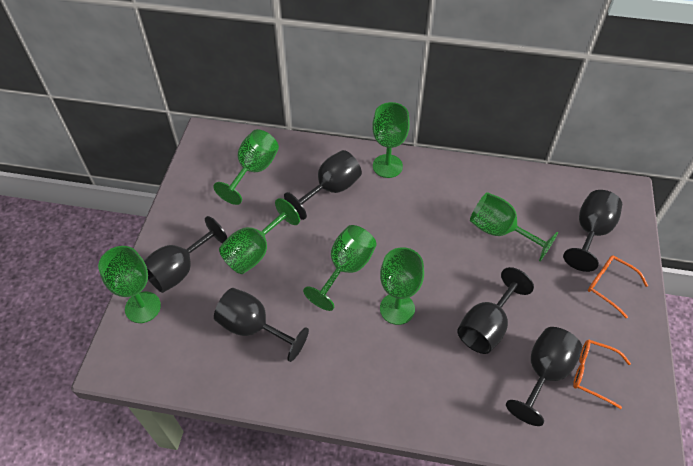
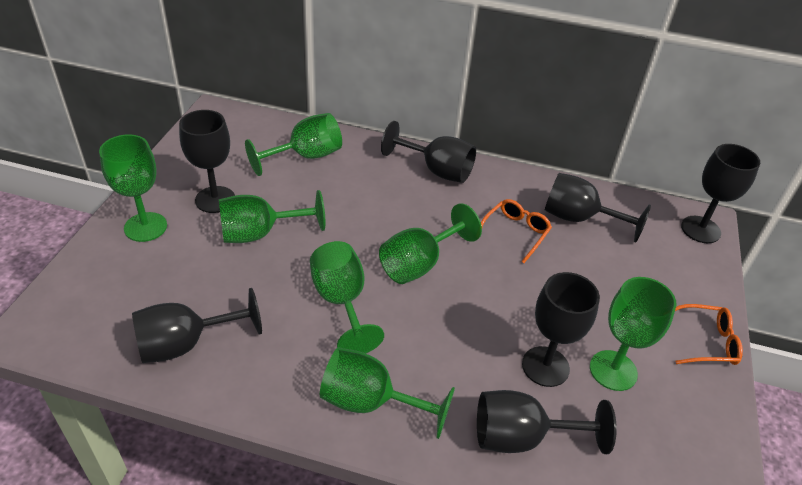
black goblet: [144,216,227,293] [214,288,309,362] [284,150,362,220] [457,267,534,354] [506,327,582,426] [563,190,622,272] = 6 -> [132,288,262,363] [179,110,235,213] [381,121,476,183] [477,390,617,454] [522,272,600,387] [545,173,651,242] [681,144,760,243] = 7

